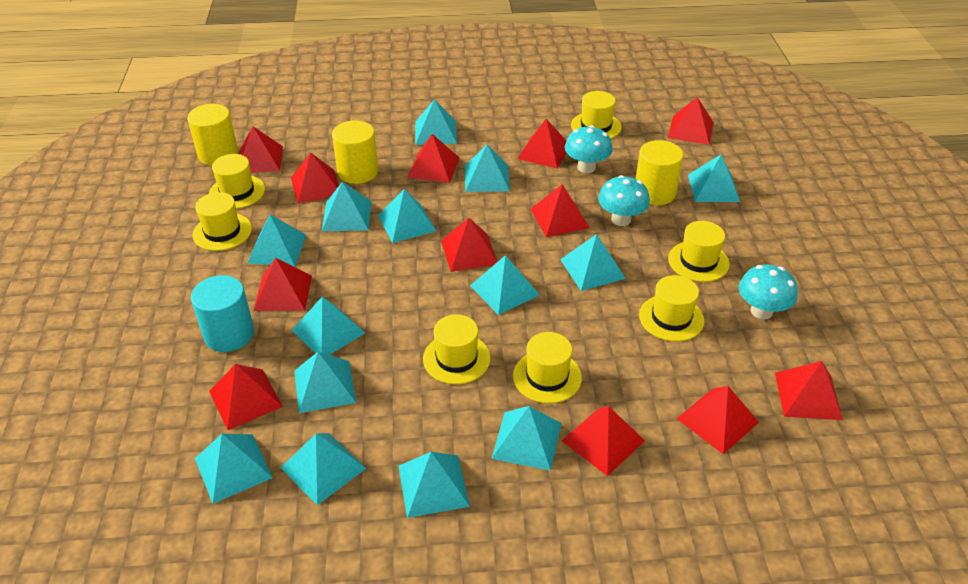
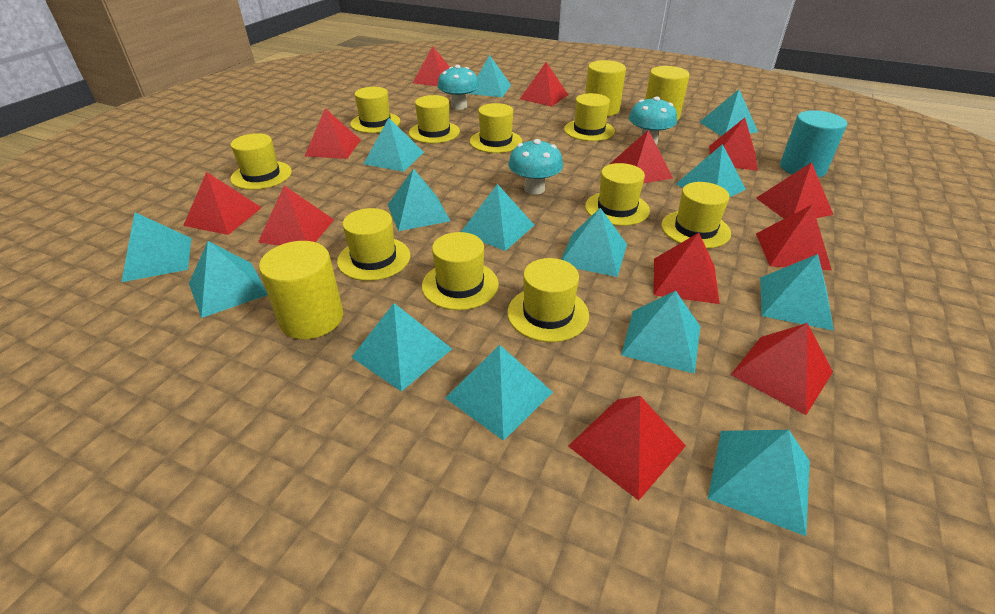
yellow hat: [192,192,252,251] [209,154,265,209] [423,314,490,384] [513,332,582,403] [571,91,622,139] [639,275,704,342] [668,221,730,282] = 7 -> [230,133,292,190] [337,208,411,281] [350,87,400,133] [409,95,460,143] [422,232,499,310] [470,103,522,153] [508,258,589,342] [564,93,615,141] [585,163,650,226] [661,182,731,249] = 10

